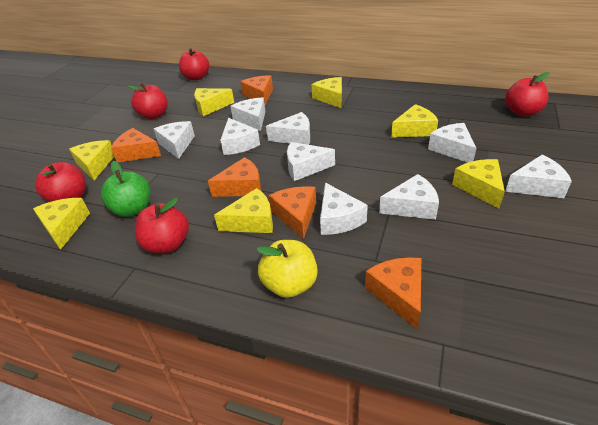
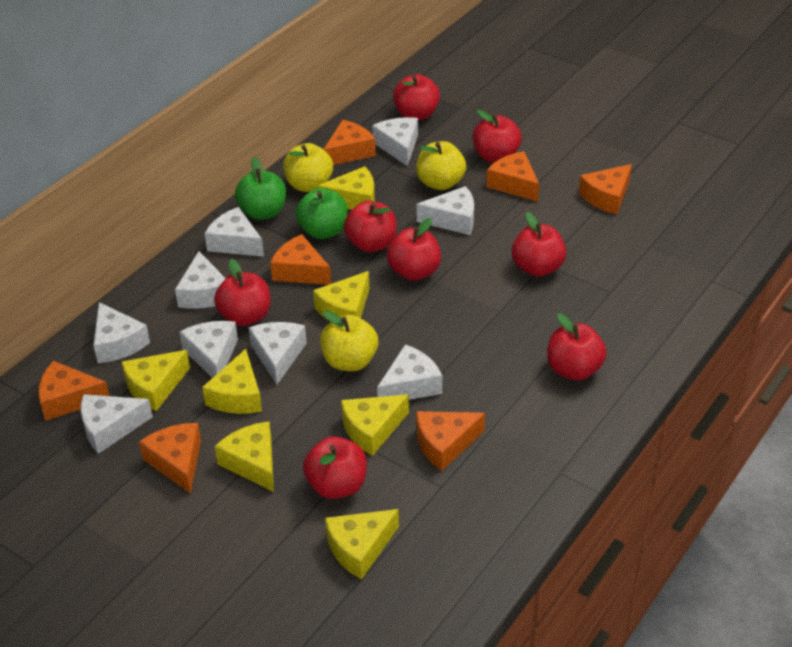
green apple: [101,161,151,217] = 1 -> [235,157,286,220] [295,188,347,239] = 2
orange cheese: [111,128,161,162] [208,157,261,197] [240,75,273,105] [269,186,316,240] [365,257,421,329] = 5 -> [38,361,109,421] [139,423,201,494] [270,234,331,285] [323,120,376,165] [416,411,485,471] [487,151,539,202] [579,164,632,214] = 7
red apple: [35,162,86,202] [127,83,167,119] [135,198,189,254] [179,48,209,80] [505,72,549,116] = 5 -> [214,259,270,326] [303,436,367,499] [344,201,396,252] [387,218,441,281] [393,74,440,120] [473,110,522,163] [512,212,566,277] [547,313,606,380] = 8
yellow apple: [256,240,318,298] = 1 -> [283,143,333,192] [320,310,378,371] [416,141,466,190] = 3

